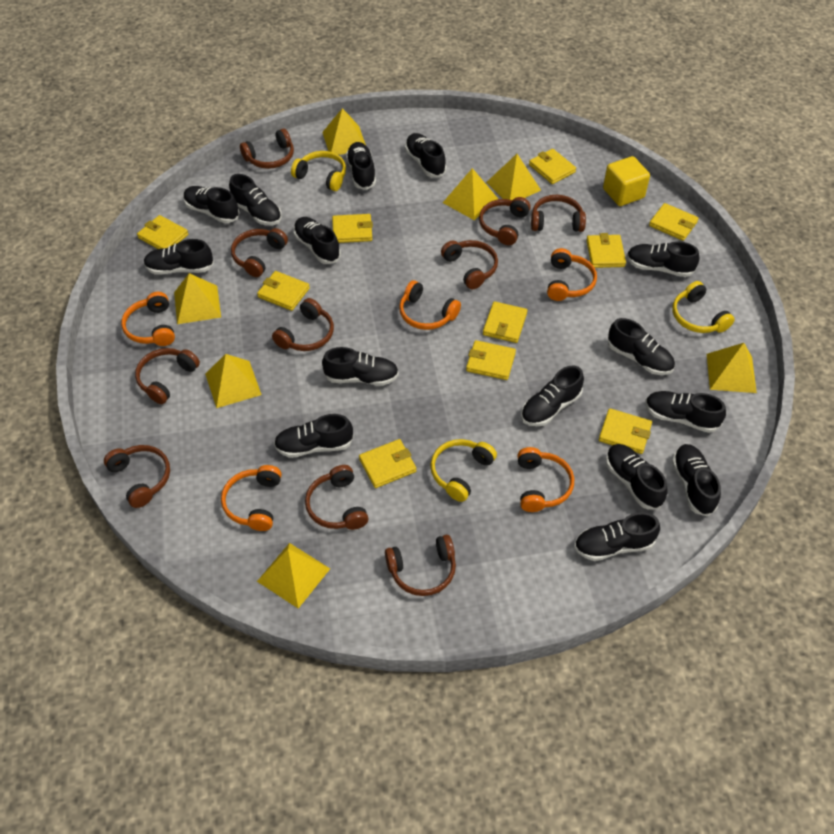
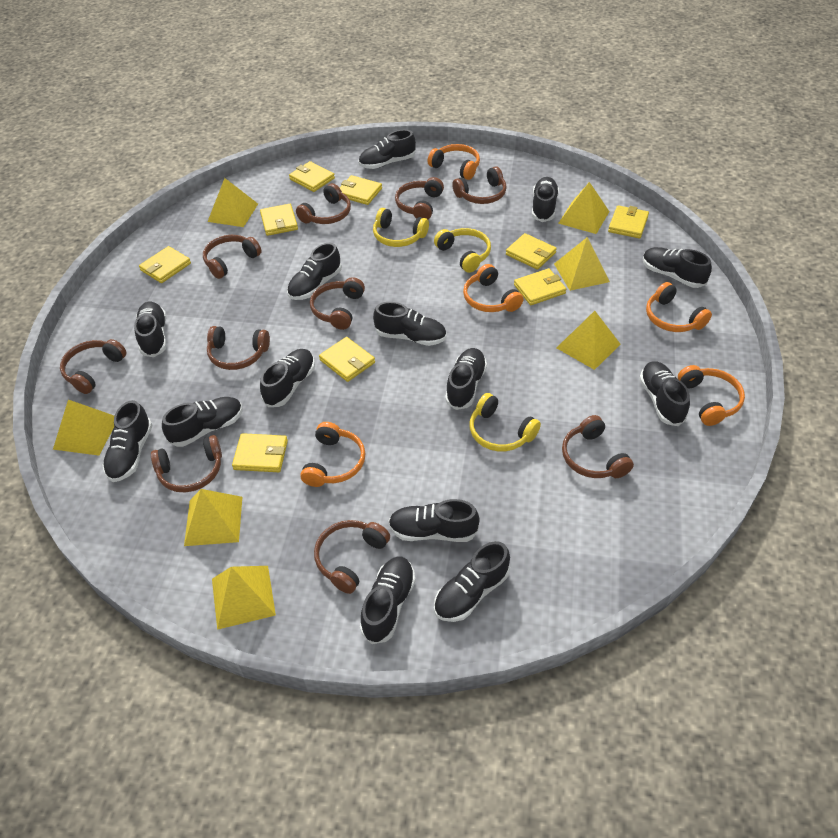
black shoe: [144,239,214,275] [184,186,239,223] [229,174,282,225] [274,414,354,458] [294,217,341,264] [322,347,399,386] [346,142,376,190] [405,133,446,177] [521,365,584,426] [574,512,660,561] [606,444,668,510] [608,318,675,375] [627,241,699,277] [645,391,726,433] [672,444,721,517] = 15 -> [102,400,153,482] [134,302,166,357] [162,397,242,447] [260,349,315,407] [287,243,342,300] [359,130,416,169] [360,557,416,644] [373,302,447,346] [388,499,480,542] [434,541,510,622] [445,348,487,410] [532,177,559,222] [639,361,690,426] [643,247,712,288] = 14
yellow cube: [603,156,650,206] = 1 -> none = 0
yellow wallet: [137,215,188,249] [257,271,310,311] [332,214,373,243] [359,439,416,488] [466,340,516,380] [483,301,527,343] [529,149,576,184] [586,233,626,268] [599,408,652,454] [649,203,699,241] = 10 -> [139,246,191,283] [232,433,288,472] [260,204,298,236] [289,161,335,192] [319,337,375,382] [340,175,382,205] [506,233,557,270] [514,268,566,305] [608,205,649,238] = 9

